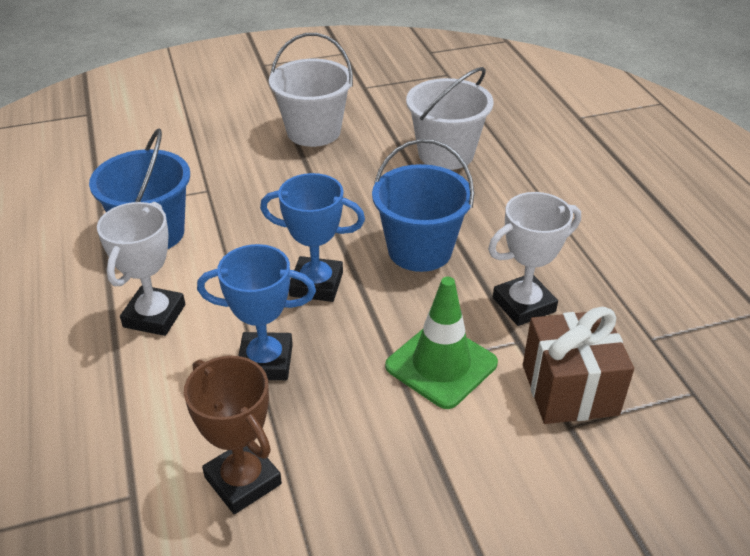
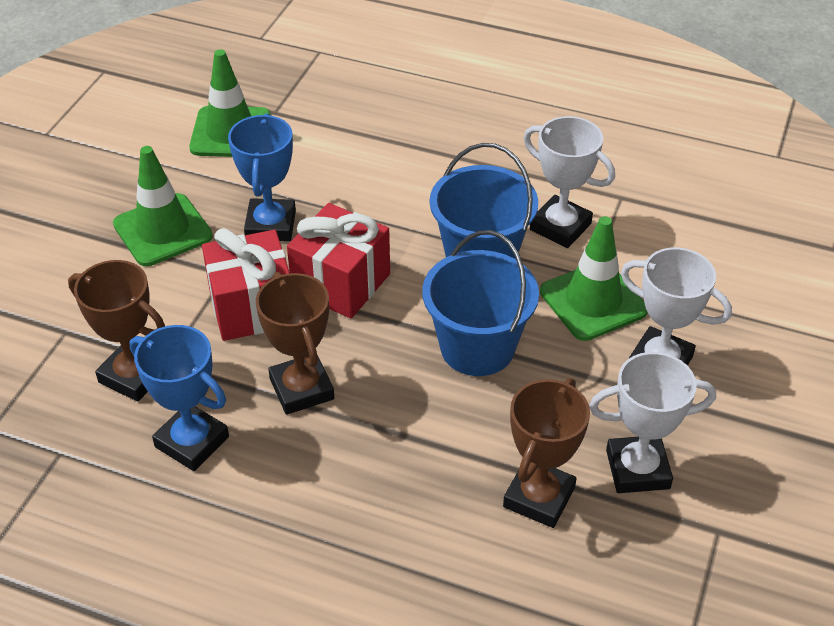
brown gift: [523,307,634,424] = 1 -> none = 0
brown trophy: [184,356,282,514] = 1 -> [68,260,165,402] [256,272,334,415] [503,378,590,528] = 3
green traffic cone: [385,277,498,409] = 1 -> [113,146,213,266] [189,49,271,157] [540,216,648,341] = 3
red gift: none = 0 -> [202,228,290,341] [287,203,390,319] = 2
white bucket: [269,33,353,147] [406,67,494,170] = 2 -> none = 0
white trophy: [97,202,185,336] [488,192,581,326] = 2 -> [523,116,615,248] [589,352,716,493] [621,247,732,366] = 3

